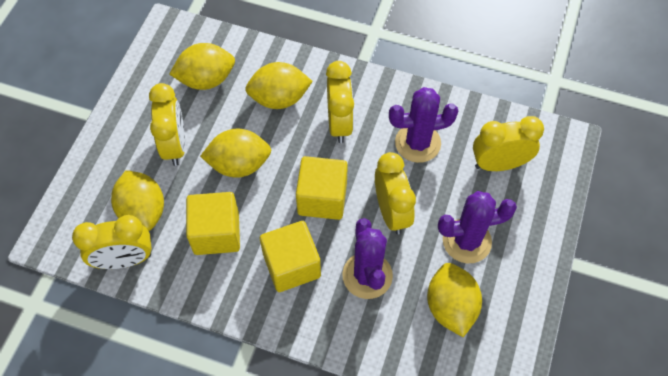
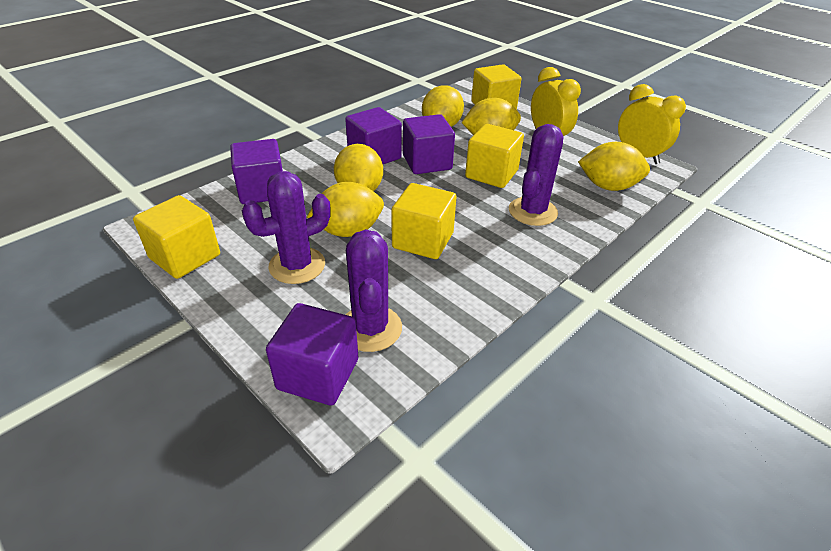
purple cube: none = 0 -> [230,139,283,204] [266,303,358,406] [345,107,402,164] [403,114,455,174] = 4
yellow clock: [72,215,152,269] [149,83,186,166] [326,61,354,143] [375,152,416,235] [473,116,544,171] = 5 -> [531,67,581,136] [618,84,686,164] = 2
yellow cube: [186,192,240,255] [260,221,321,292] [296,156,348,220] = 3 -> [133,195,220,279] [391,183,457,259] [465,124,524,188] [471,64,521,109] = 4

